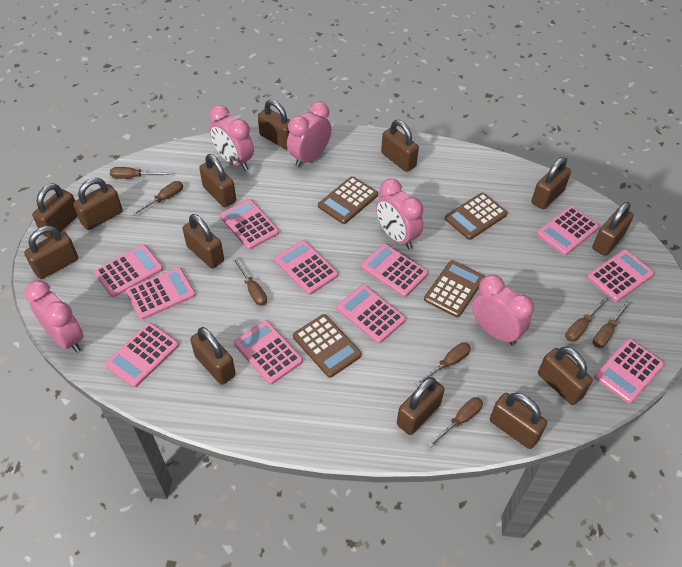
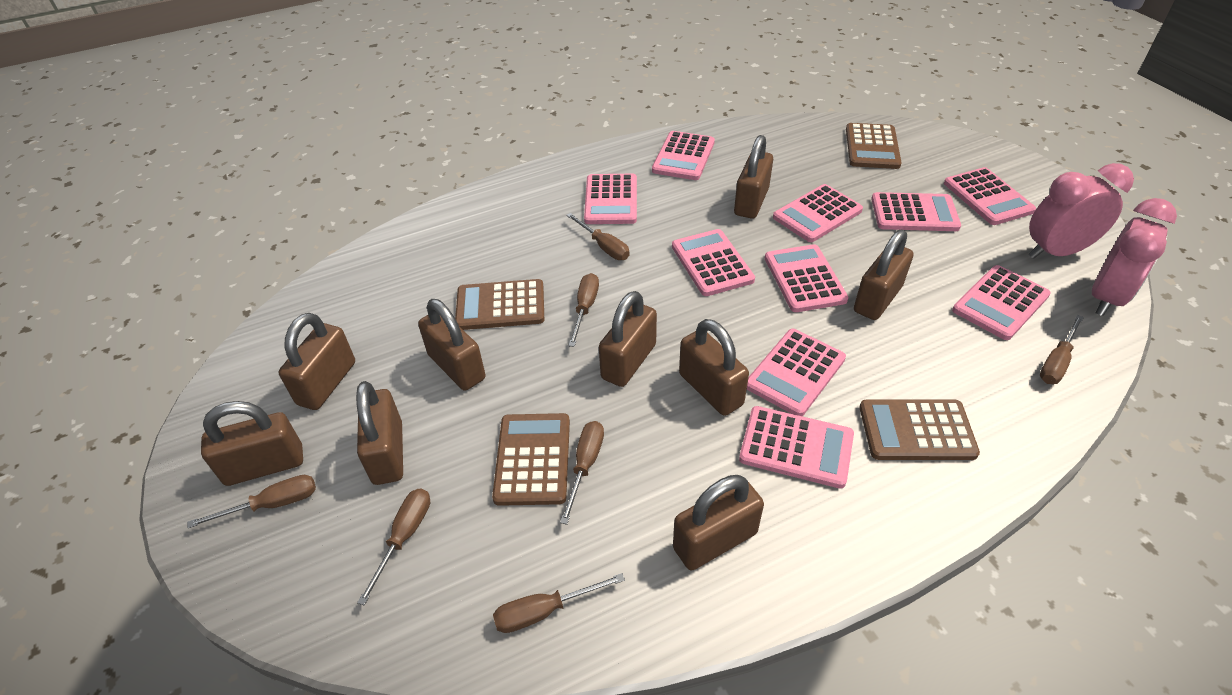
brown padlock: [24,226,78,279] [32,183,78,238] [73,178,123,230] [183,214,224,268] [190,327,236,385] [199,154,236,207] [258,100,290,150] [381,120,419,172] [397,377,444,435] [490,393,547,449] [531,157,571,209] [538,347,593,405] [592,202,634,256] = 13 -> [201,401,303,486] [279,313,355,410] [356,381,403,485] [418,299,486,391] [599,291,657,387] [673,475,764,570] [679,319,749,416] [734,135,773,219] [854,230,914,320] = 9
pink calculator: [94,245,163,297] [105,323,179,388] [126,267,196,320] [220,199,279,250] [234,320,303,385] [274,240,338,295] [336,285,406,344] [361,244,428,297] [537,206,599,255] [587,250,654,302] [594,339,665,403] = 11 -> [584,174,637,224] [652,131,715,180] [672,229,755,296] [739,406,854,489] [747,329,846,416] [765,244,849,312] [773,184,863,242] [871,192,961,231] [944,167,1036,225] [952,265,1050,340] = 10
pink clock: [25,281,84,353] [209,105,254,171] [287,102,332,167] [376,179,423,249] [472,275,534,345] = 5 -> [1029,163,1134,259] [1092,198,1177,316] = 2

